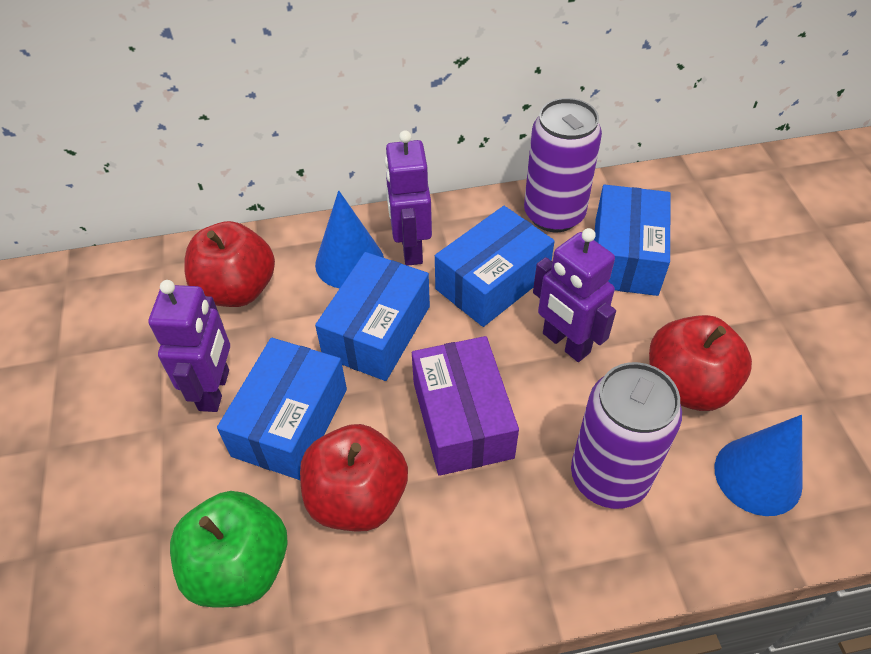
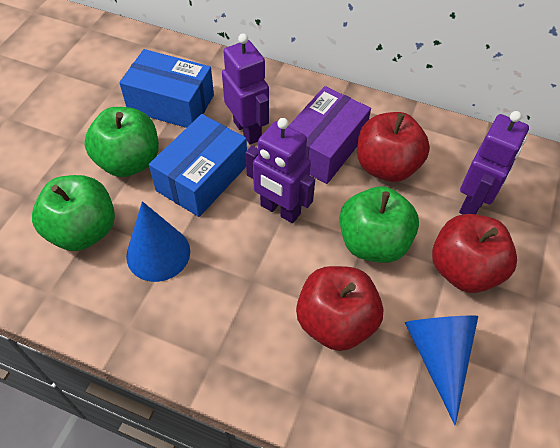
blue box: [217,338,347,480] [315,252,430,381] [435,206,555,327] [594,184,670,296] = 4 -> [119,49,214,128] [149,114,247,217] = 2
green apple: [170,491,288,608] = 1 -> [32,175,115,251] [84,107,159,177] [340,187,419,263] = 3
purple can: [524,98,602,232] [571,362,682,509] = 2 -> none = 0

